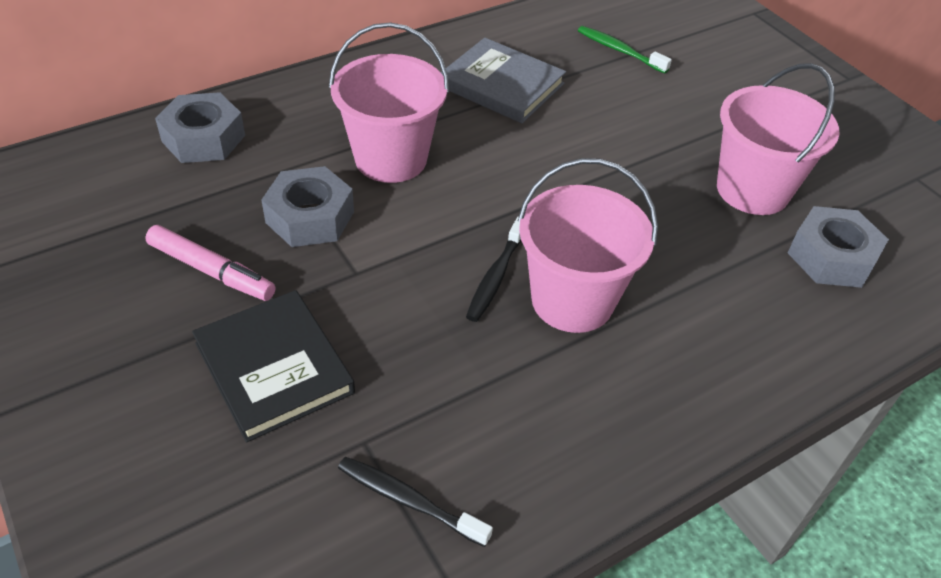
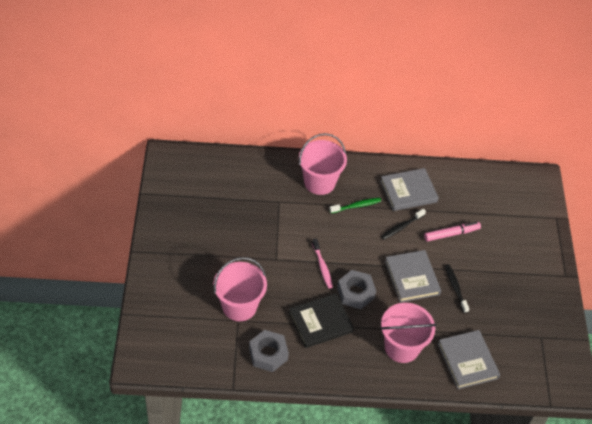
grey book: [441,38,566,123] = 1 -> [380,168,439,211] [385,250,441,303] [438,330,500,389] = 3
grey nut: [155,92,245,163] [261,166,354,247] [788,206,889,288] = 3 -> [249,330,289,372] [337,270,376,309] = 2
pink toothbrush: none = 0 -> [312,239,333,289] = 1

